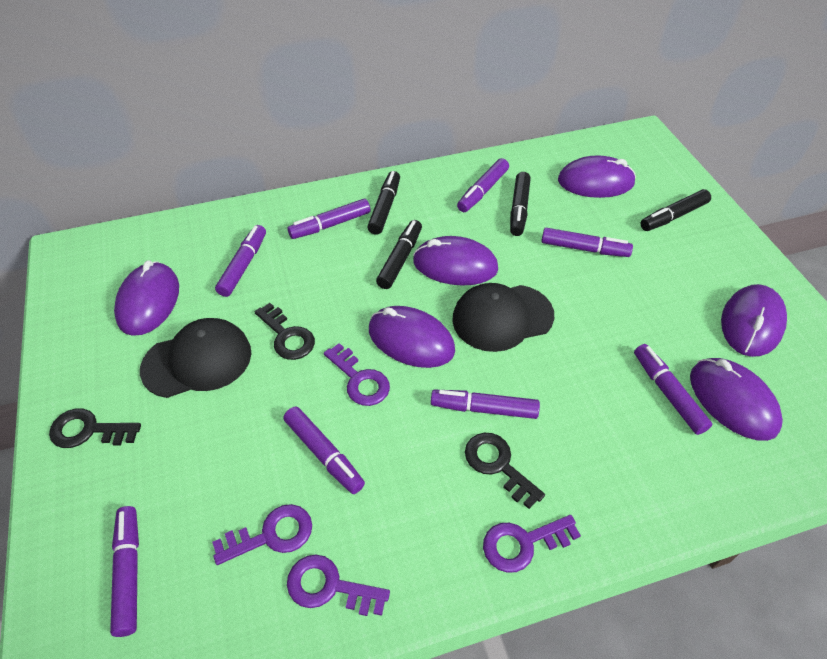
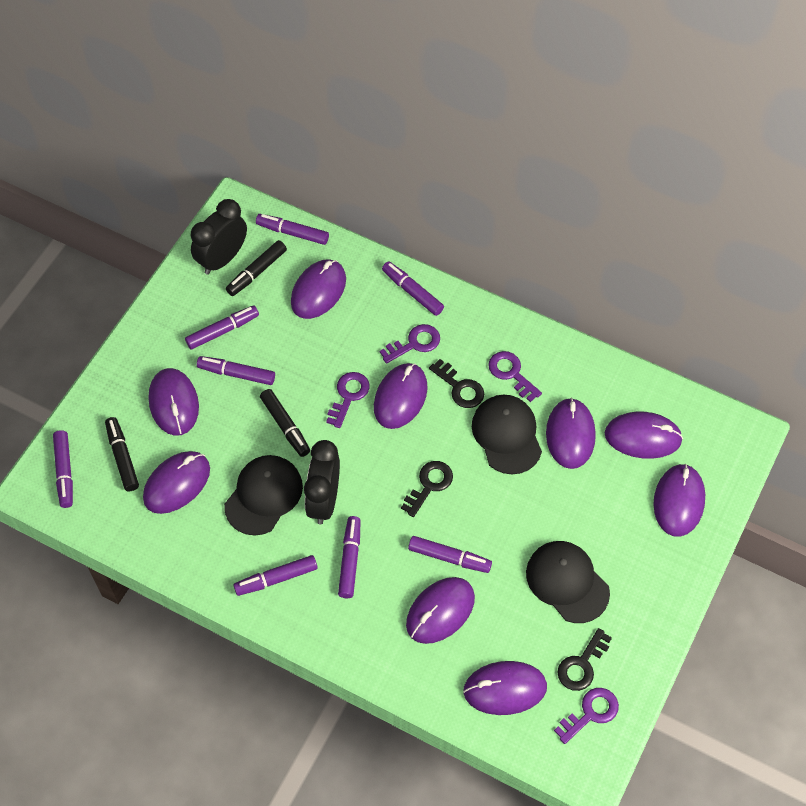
black cap: [140,318,251,398] [452,283,554,352] = 2 -> [224,455,303,536] [472,395,542,474] [526,541,610,623] = 3
black clock: none = 0 -> [191,199,247,275] [304,440,340,525] = 2
black marker: [367,171,400,235] [376,220,422,289] [510,172,531,236] [641,189,711,231] = 4 -> [105,417,139,491] [226,240,287,296] [260,389,310,457] = 3
purple mouse: [114,260,179,336] [369,306,455,368] [413,236,498,286] [558,155,636,198] [690,358,783,441] [721,284,787,357] = 6 -> [143,451,210,514] [149,368,199,436] [291,259,346,319] [374,363,428,429] [406,577,475,644] [463,661,547,715] [546,398,596,469] [605,412,683,459] [653,464,705,537] = 9

